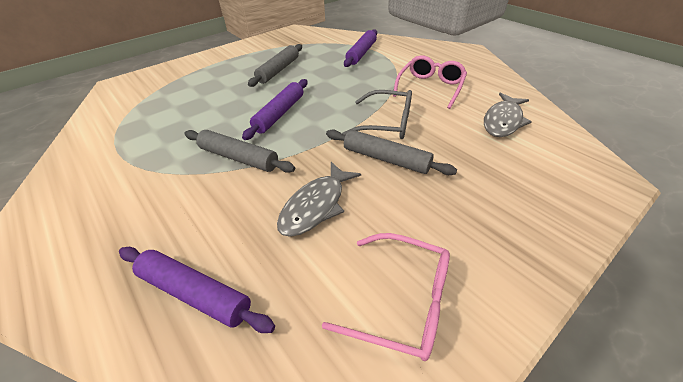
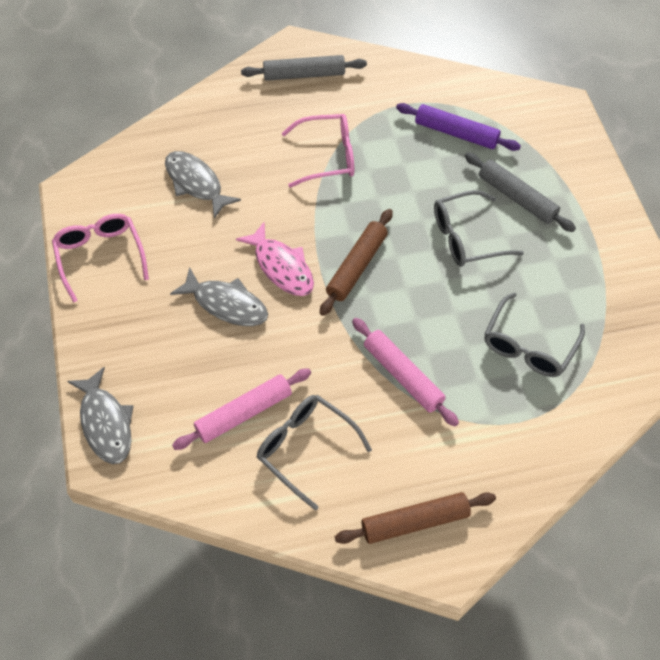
brown rolling pin: none = 0 -> [320,209,393,316] [335,492,496,544] = 2
grey fish: [277,162,361,237] [484,92,532,137] = 2 -> [67,367,134,464] [165,151,241,219] [170,267,268,326] = 3
grey glasses: [342,90,412,139] = 1 -> [257,395,372,511] [434,190,524,267] [484,293,585,377] = 3
grey rolling pin: [185,130,295,173] [248,44,302,87] [326,129,457,175] = 3 -> [241,55,367,81] [465,153,576,232] = 2
pink fish: none = 0 -> [236,222,314,296] = 1
pink rolling pin: none = 0 -> [172,368,311,450] [352,318,459,427] = 2
purple rolling pin: [119,247,275,333] [242,79,308,140] [344,29,377,67] = 3 -> [396,103,521,151] = 1

